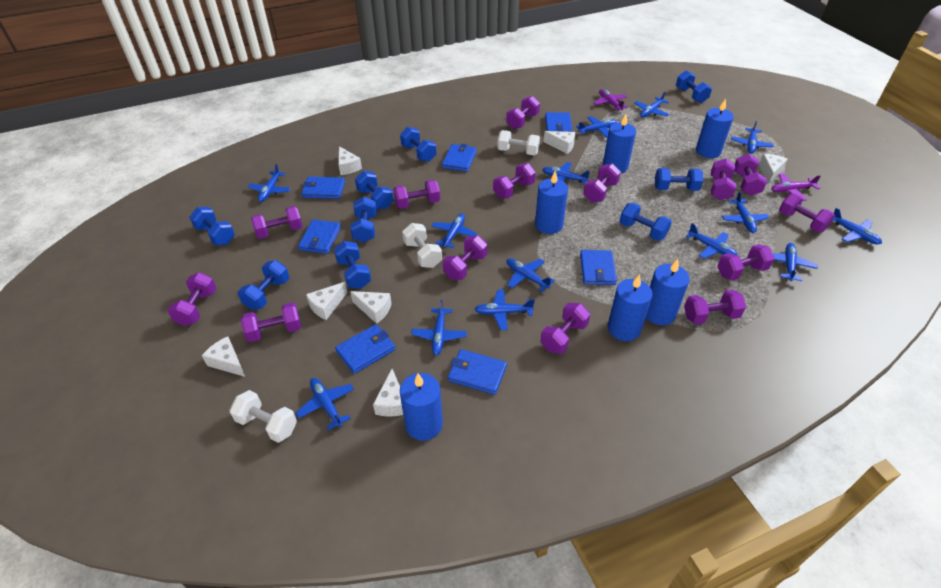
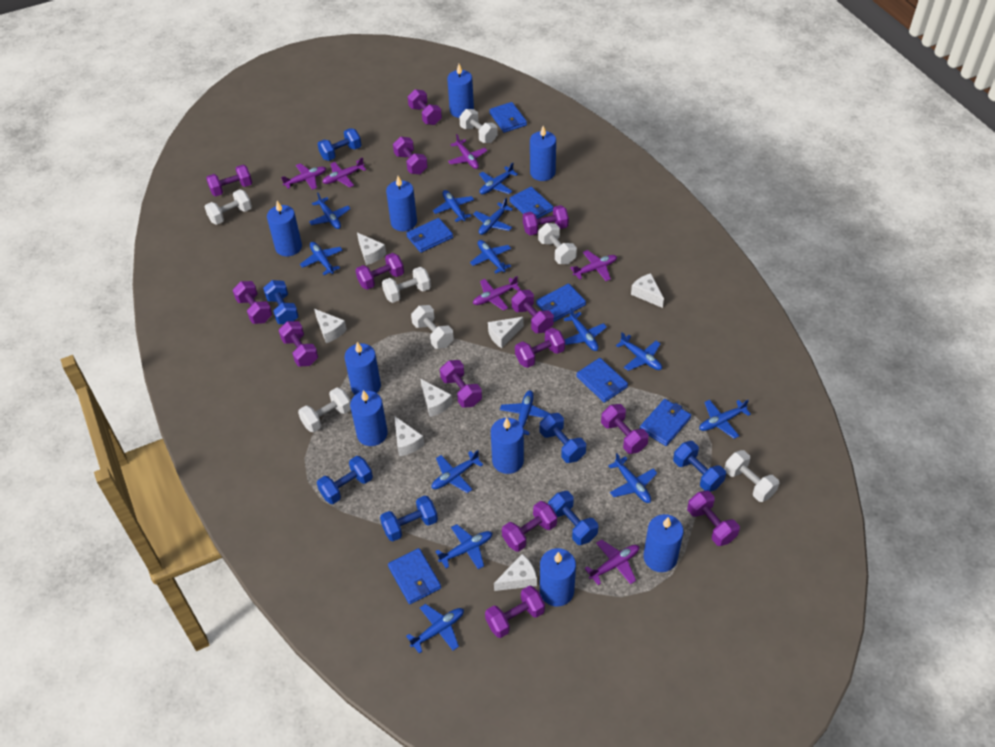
blue candle: [400,373,443,441] [535,171,568,234] [603,114,636,174] [608,274,653,341] [646,259,690,325] [696,99,734,158] = 6 -> [267,201,302,256] [345,342,381,395] [350,390,388,446] [386,176,417,231] [447,64,474,118] [491,418,524,474] [530,126,556,181] [540,548,576,607] [644,514,683,572] = 9
blue dumbbell: [189,207,235,245] [238,260,289,310] [334,241,371,289] [350,197,377,243] [355,171,394,209] [400,127,437,162] [620,203,672,241] [655,168,703,191] [676,70,712,103] = 9 -> [263,280,299,324] [317,456,373,504] [318,128,362,161] [380,496,438,541] [540,413,586,463] [548,491,598,545] [673,441,726,492] = 7
purple plane: [593,89,628,111] [771,173,821,201] = 2 -> [281,163,326,190] [322,157,366,188] [448,134,487,169] [473,276,521,311] [570,250,617,281] [584,539,639,585] = 6
white dumbbell: [229,390,297,443] [402,223,442,268] [497,130,540,155] = 3 -> [205,189,252,225] [298,387,351,432] [382,267,431,303] [411,305,454,349] [459,109,498,143] [538,223,577,264] [724,450,779,502] = 7

